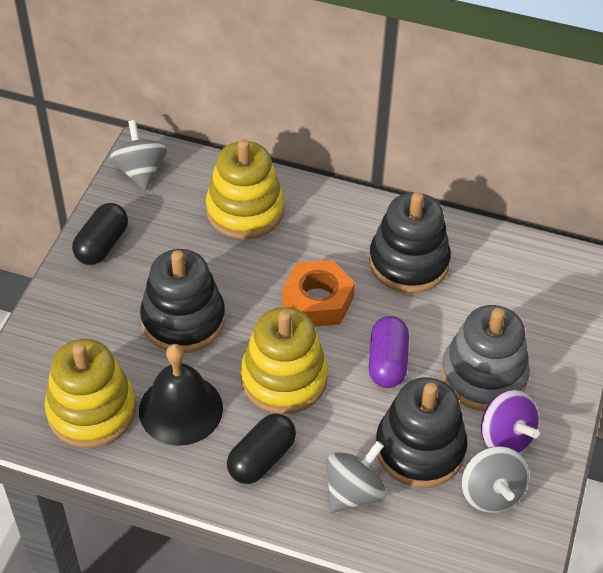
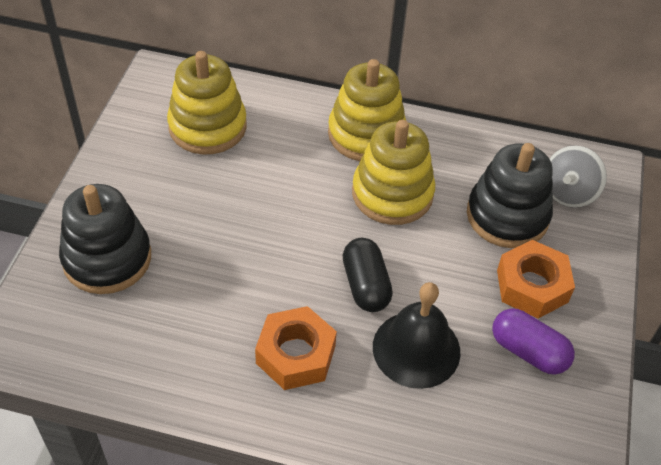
black capsule: [72,203,128,265] [227,414,296,484] = 2 -> [343,238,393,312] = 1
black stacking toy: [140,249,225,353] [369,192,451,293] [376,377,468,488] = 3 -> [59,184,151,294] [467,143,553,248] = 2
grey spinning top: [110,120,167,191] [326,441,386,513] [462,446,529,513] = 3 -> [550,145,607,208] = 1
grey stacking toy: [441,305,530,411] = 1 -> none = 0
orange nut: [282,260,355,327] = 1 -> [255,306,337,390] [497,240,575,319] = 2
purple spinning top: [481,390,539,453] = 1 -> none = 0

